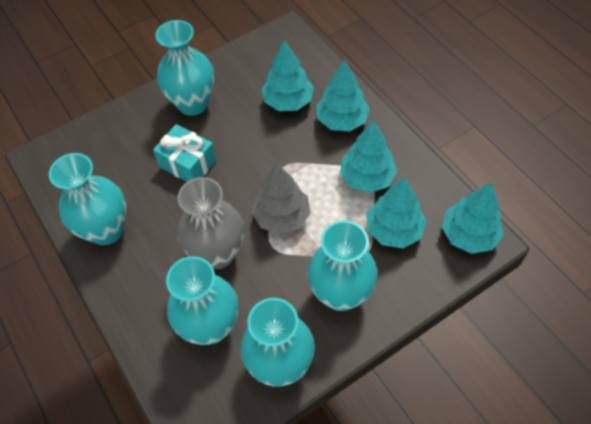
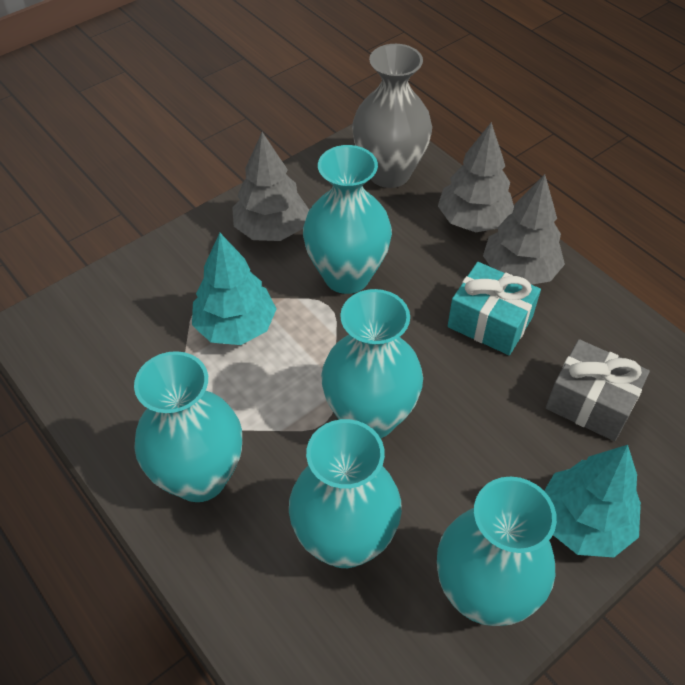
grey gift: none = 0 -> [546,339,650,441] = 1
grey tree: [252,163,311,234] = 1 -> [232,132,309,241] [438,122,514,232] [483,174,565,285] = 3
turquoise tree: [262,40,314,111] [316,60,370,131] [340,121,397,193] [367,178,427,248] [442,182,504,254] = 5 -> [192,233,276,345] [544,445,641,557] = 2

